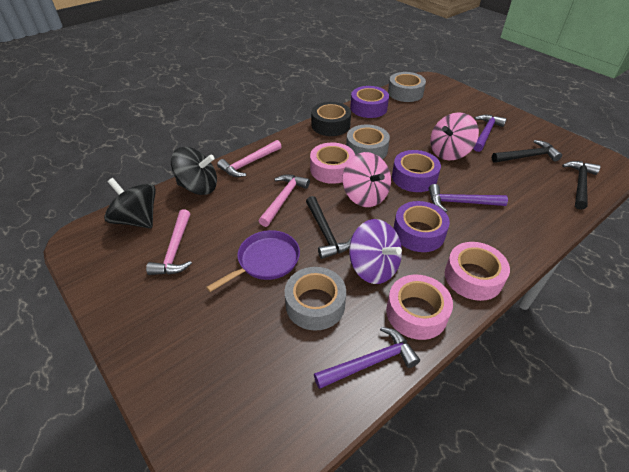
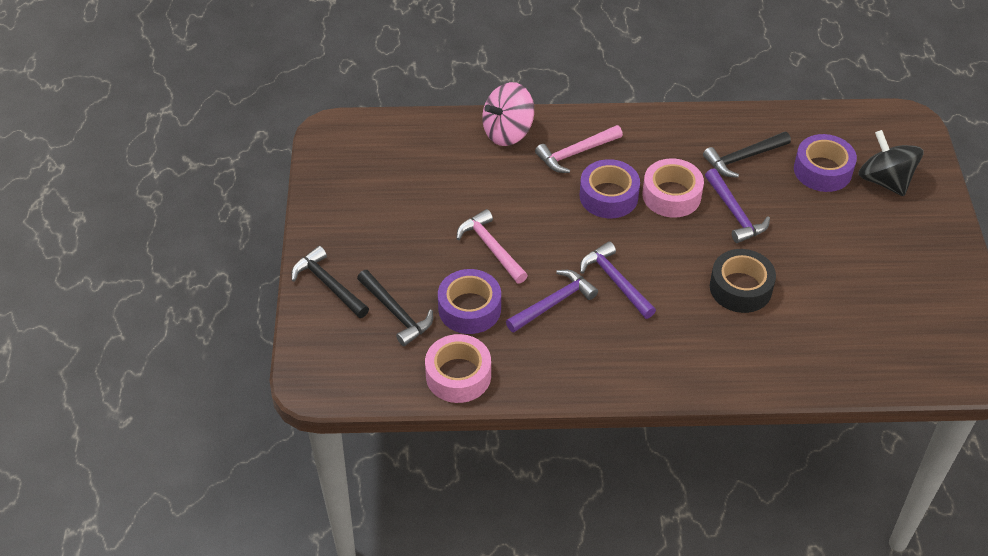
black spinning top: [104,178,156,228] [171,147,217,195] = 2 -> [858,130,924,196] = 1
grey tape: [285,267,346,331] [346,125,390,159] [388,72,426,102] = 3 -> none = 0
pink hammer: [146,209,192,275] [217,140,282,177] [259,174,310,227] = 3 -> [456,209,528,284] [535,125,623,173] = 2
pink spinning top: [342,152,391,207] [430,112,479,160] = 2 -> [482,82,534,146] = 1
pink tape: [310,143,355,184] [386,274,453,340] [445,242,510,301] = 3 -> [425,334,491,403] [642,158,704,218] = 2
purple pan: [206,230,300,292] = 1 -> none = 0
purple spinning top: [349,219,402,284] = 1 -> none = 0

